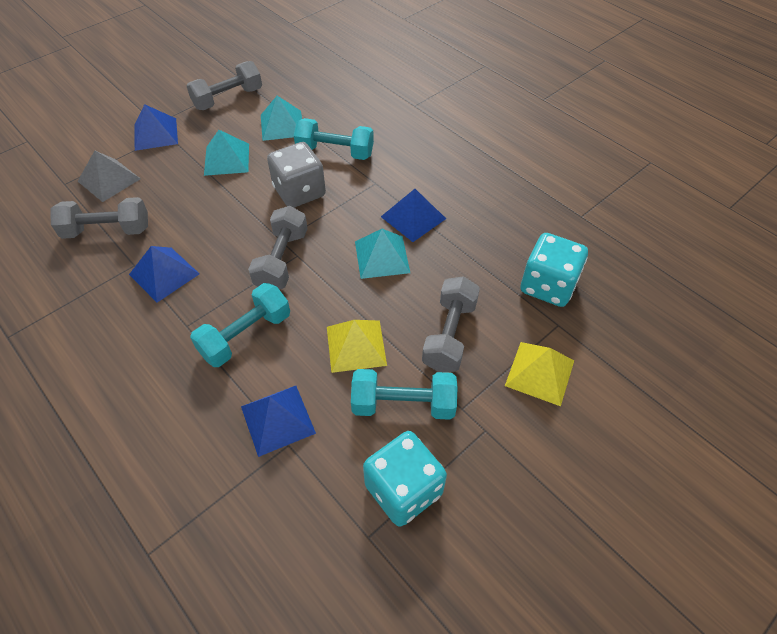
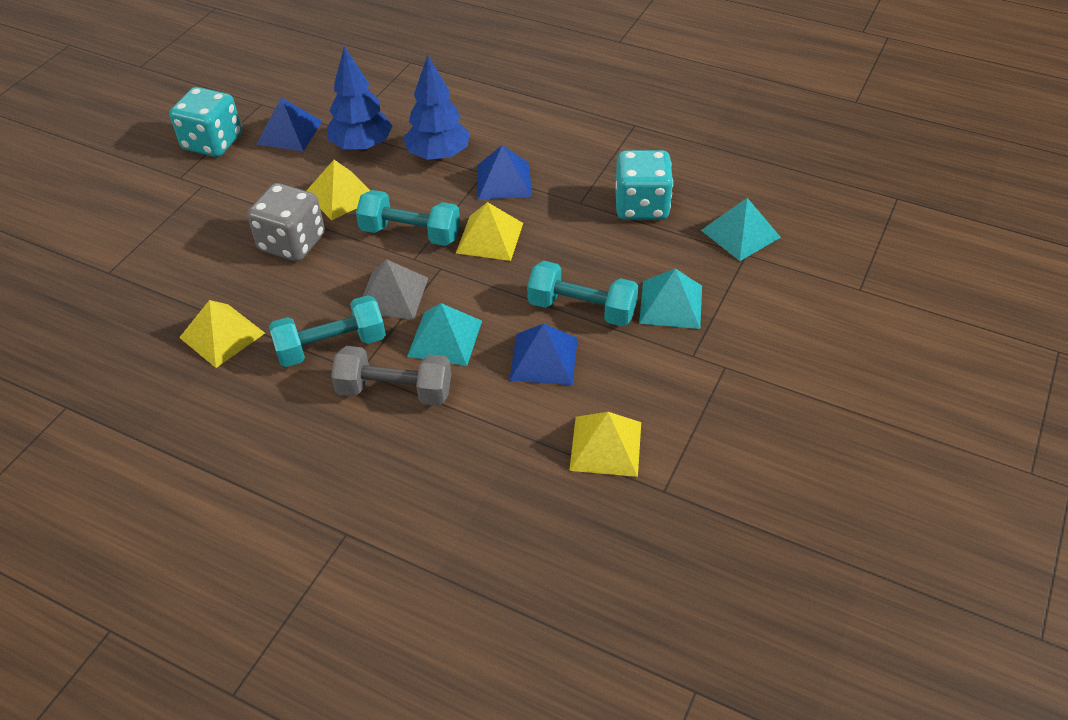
blue pyramid: [129,246,199,302] [134,104,178,151] [241,386,316,457] [381,189,446,242] = 4 -> [256,97,322,152] [477,145,532,200] [509,323,578,385] = 3
blue tree: none = 0 -> [327,46,393,152] [403,55,470,161] = 2
grey dumbbell: [50,197,148,239] [187,61,262,110] [248,206,308,289] [422,276,480,372] = 4 -> [331,346,451,406] = 1
yellow pyramid: [327,320,387,373] [505,342,574,406] = 2 -> [179,300,265,368] [306,160,371,220] [456,202,523,261] [569,412,641,477] = 4

